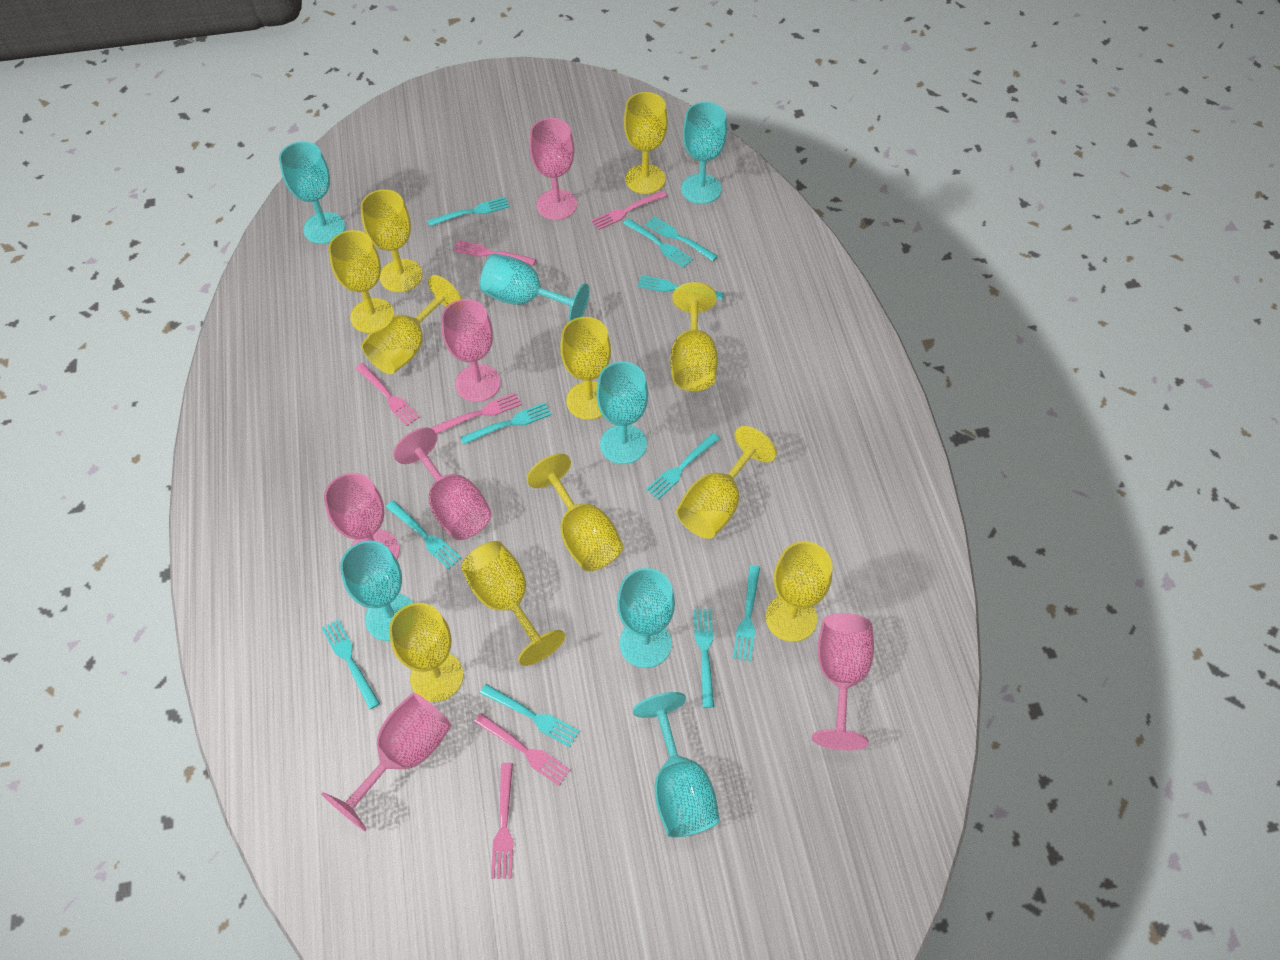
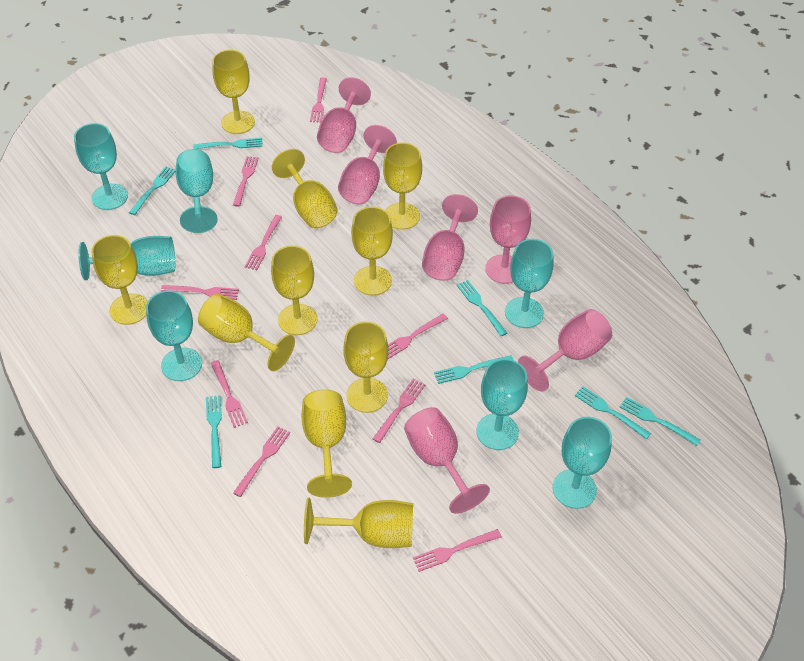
pink fork: [356,363,420,426] [431,393,522,434] [453,240,536,266] [474,713,570,786] [491,763,513,879] [591,191,667,230] = 6 -> [161,285,239,300] [211,360,248,428] [233,156,258,207] [233,426,290,497] [245,215,282,270] [310,77,327,123] [373,378,426,443] [388,314,448,359] [413,529,502,572] = 9
turquoise fork: [322,619,380,709] [386,500,462,569] [428,197,510,226] [460,403,552,444] [480,684,579,747] [623,218,693,268] [638,275,724,300] [645,216,718,261] [646,433,720,499] [693,609,714,708] [733,565,760,661] = 11 -> [129,166,175,215] [193,138,263,149] [206,395,222,468] [434,355,514,384] [457,280,507,336] [575,386,651,439] [620,397,700,446] = 7
yellow goblet: [328,230,394,333] [360,189,423,292] [361,275,462,374] [389,603,464,702] [461,541,565,666] [527,454,623,572] [560,317,611,420] [624,92,668,194] [670,282,718,391] [676,426,777,539] [766,541,832,642] = 11 -> [91,235,148,325] [198,294,295,371] [212,50,255,134] [271,245,317,335] [272,149,338,228] [302,389,352,498] [304,498,413,548] [343,322,389,413] [351,207,393,296] [383,142,422,230] = 10

